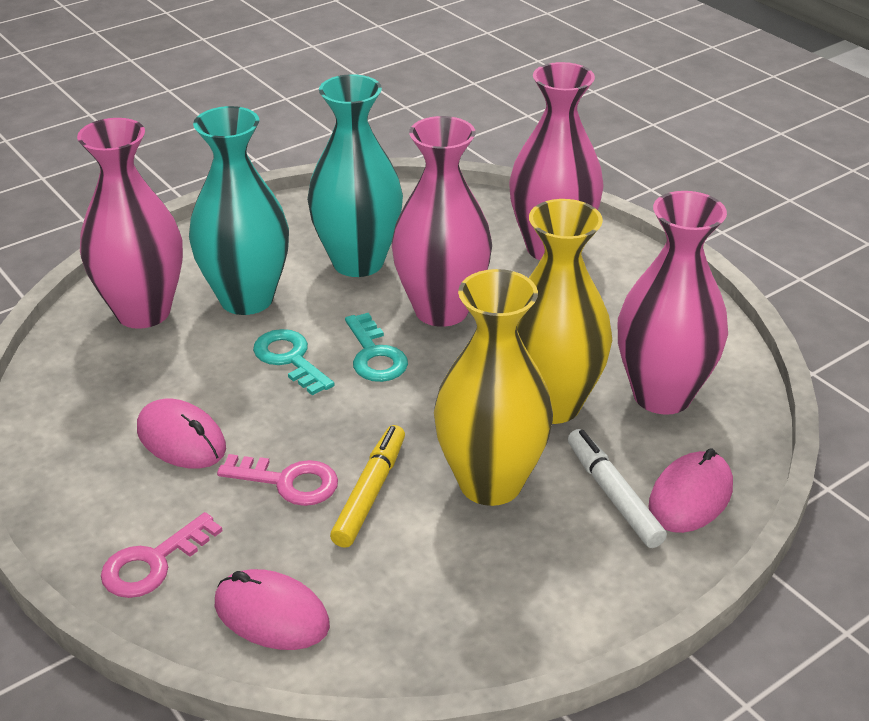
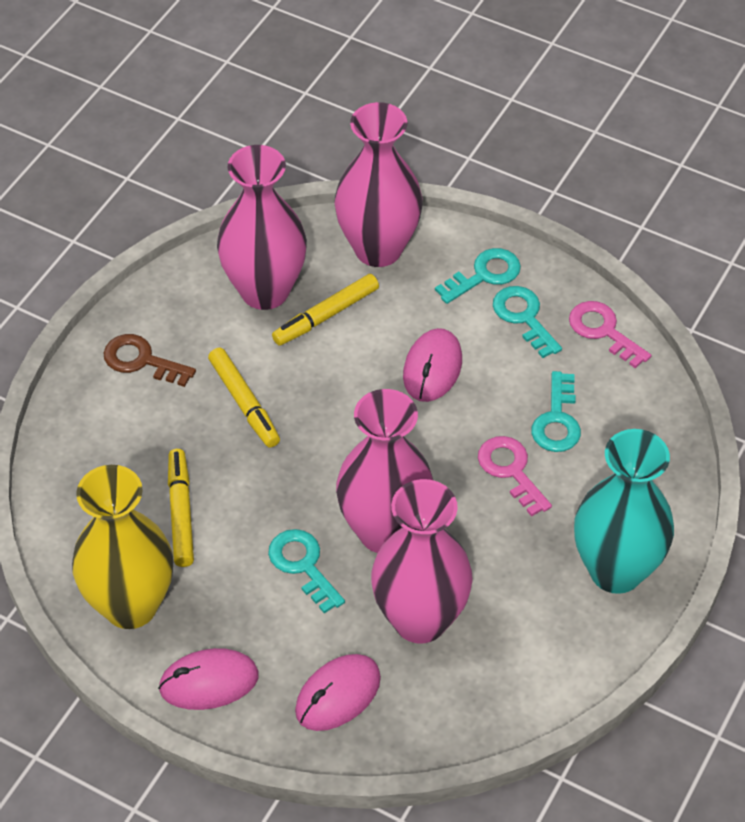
brown key: none = 0 -> [104,334,196,387] = 1
turquoise key: [253,329,335,395] [345,313,408,382] = 2 -> [268,529,345,613] [435,248,521,304] [493,286,562,358] [531,371,581,452] = 4
turquoise vase: [189,106,289,315] [307,74,403,277] = 2 -> [574,429,674,594] = 1
white marker: [568,429,667,548] = 1 -> none = 0
yellow marker: [330,425,405,548] = 1 -> [168,449,194,567] [208,348,280,447] [272,274,379,346] = 3
yellow vase: [434,269,553,506] [517,199,612,424] = 2 -> [72,465,173,629] = 1

